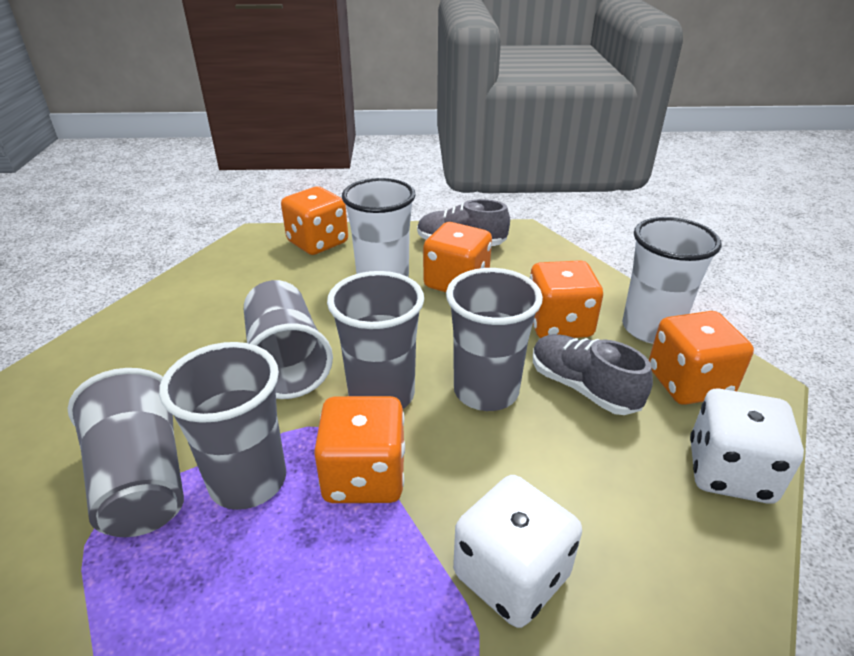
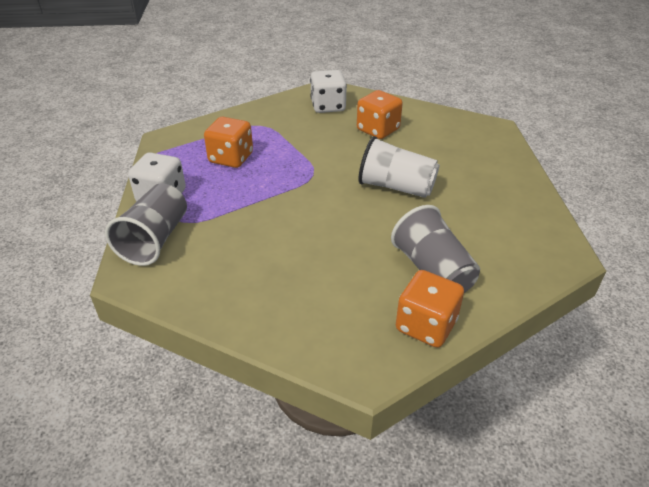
grey cup: [67,368,184,537] [159,342,286,510] [244,280,333,399] [327,271,424,409] [446,268,543,411] = 5 -> [105,183,187,266] [391,205,480,293] = 2
grey shoe: [417,199,510,246] [533,334,653,415] = 2 -> none = 0
orange dice: [281,187,348,255] [314,396,405,503] [423,222,492,292] [530,260,603,338] [649,311,754,405] = 5 -> [204,117,253,168] [357,90,403,139] [396,270,464,348] = 3
white cup: [342,178,416,277] [622,217,722,344] = 2 -> [358,136,440,198] = 1

